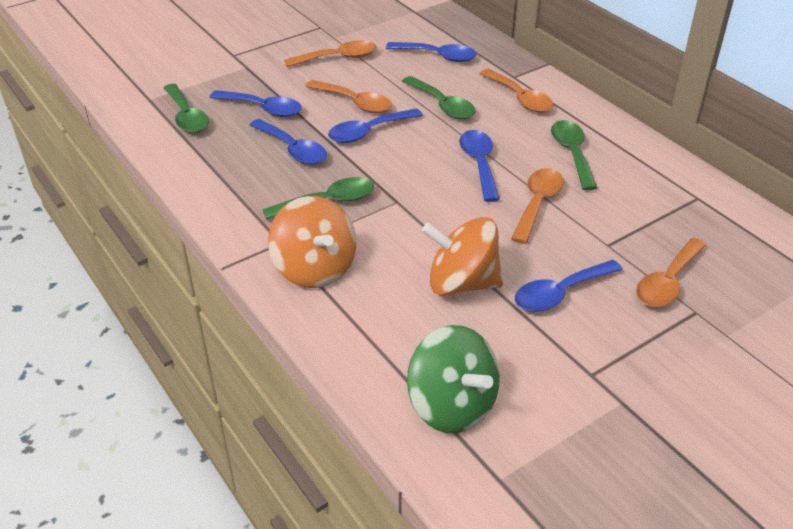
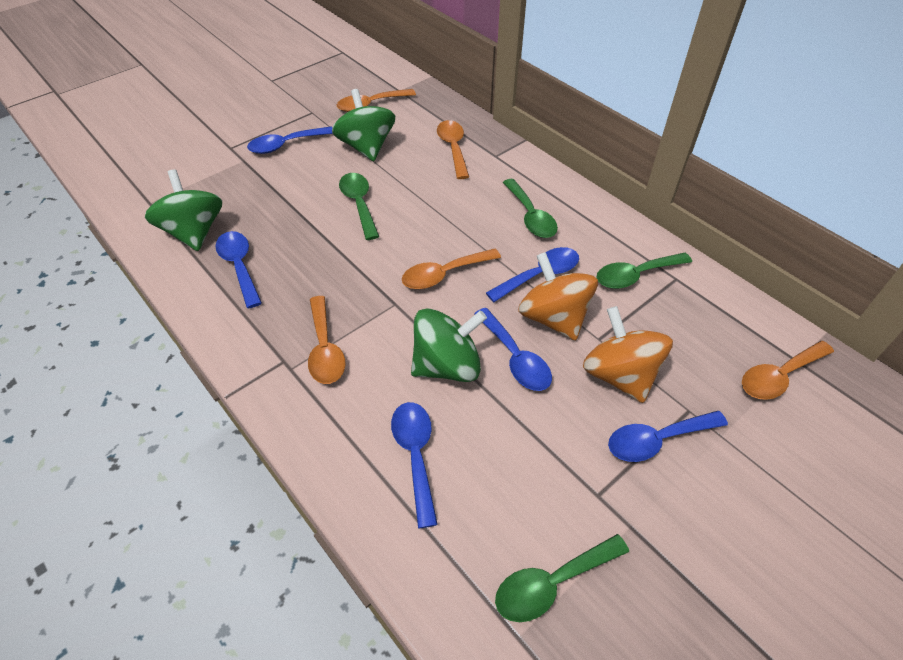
green spinning top: [407,325,500,433] = 1 -> [145,169,222,251] [332,89,395,161] [411,308,487,382] = 3

